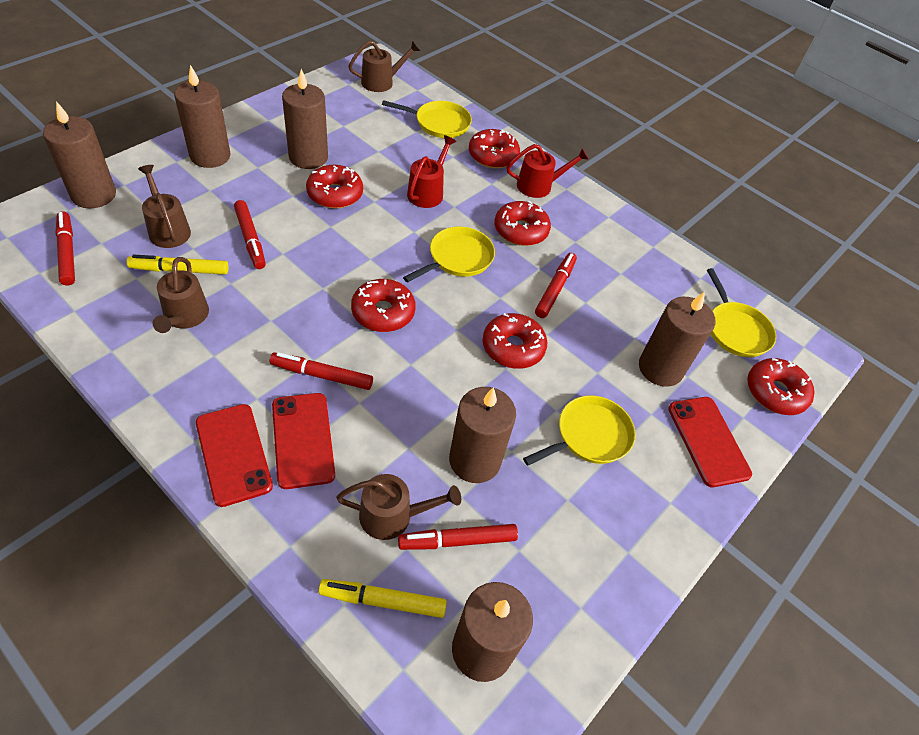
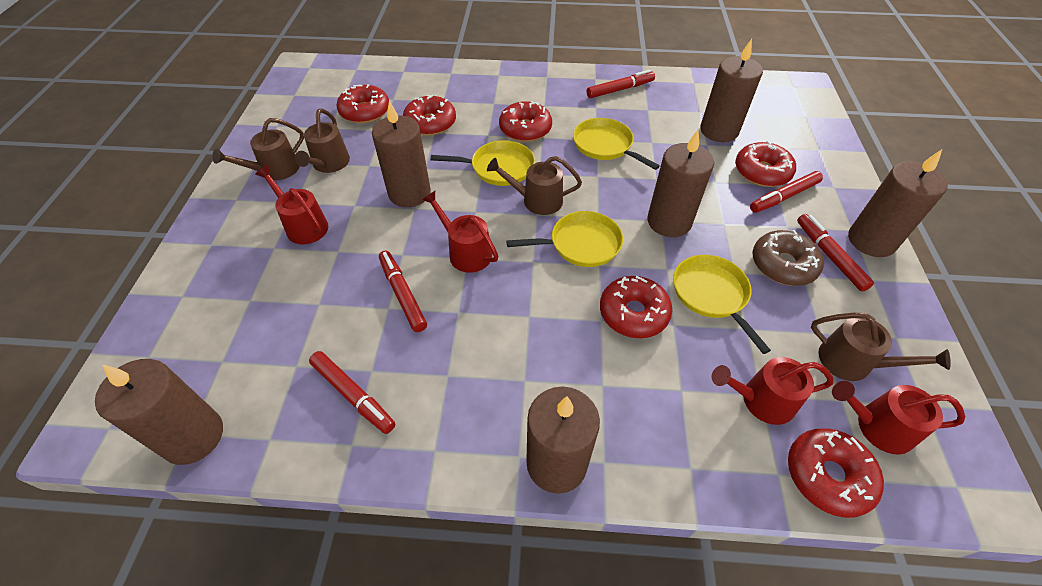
brown donut: none = 0 -> [753,230,824,286] = 1
red phone: [196,404,273,507] [272,393,335,489] [668,397,752,487] = 3 -> none = 0
red watering can: [407,135,456,208] [507,144,589,198] = 2 -> [255,166,328,244] [422,191,498,273] [712,357,833,425] [832,381,965,454] = 4
yellow marker: [127,255,228,274] [318,579,447,618] = 2 -> none = 0

